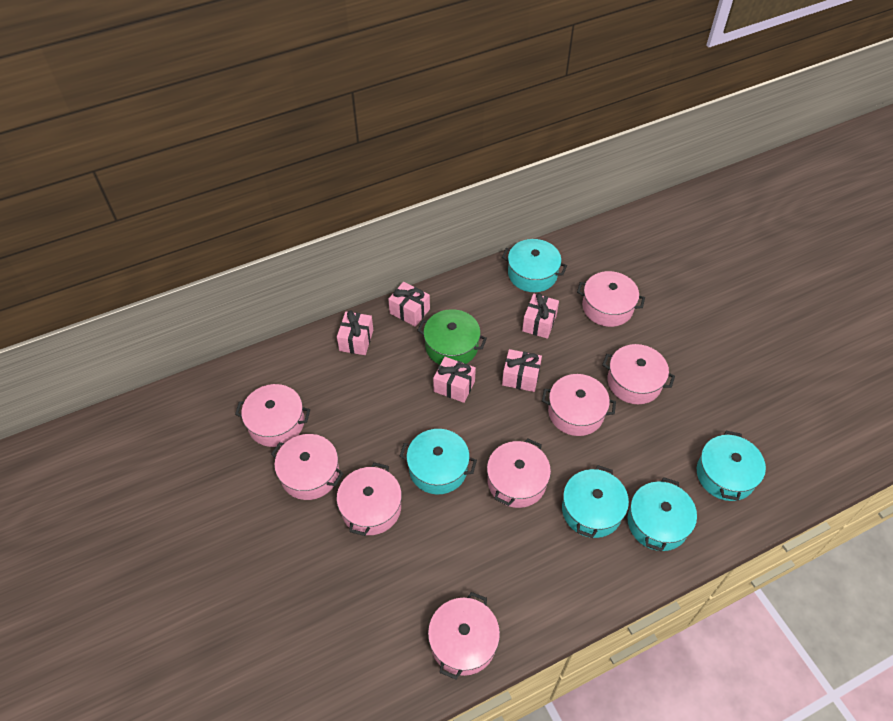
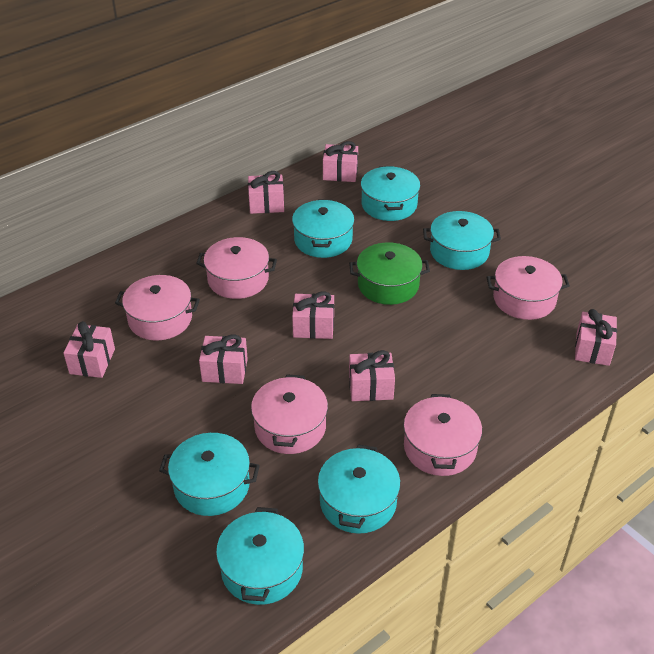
pink gift: [337,310,373,355] [388,282,430,327] [433,357,476,403] [502,349,542,392] [522,293,559,339] = 5 -> [63,321,115,378] [199,334,248,384] [248,171,284,214] [292,291,334,339] [323,141,358,182] [349,350,395,401] [575,309,617,366] = 7
pink pot: [235,384,310,447] [271,434,344,500] [337,462,402,536] [428,592,500,680] [487,439,551,508] [542,374,616,436] [577,271,645,327] [602,344,675,404] = 8 -> [115,275,200,340] [196,237,277,299] [251,374,328,454] [404,394,482,476] [487,256,570,320] = 5
turquoise pot: [400,429,477,494] [502,239,567,292] [562,465,629,538] [628,477,697,552] [697,431,766,501] = 5 -> [159,433,260,516] [216,507,304,605] [292,199,355,258] [318,444,401,534] [361,166,420,221] [423,211,501,270] = 6

